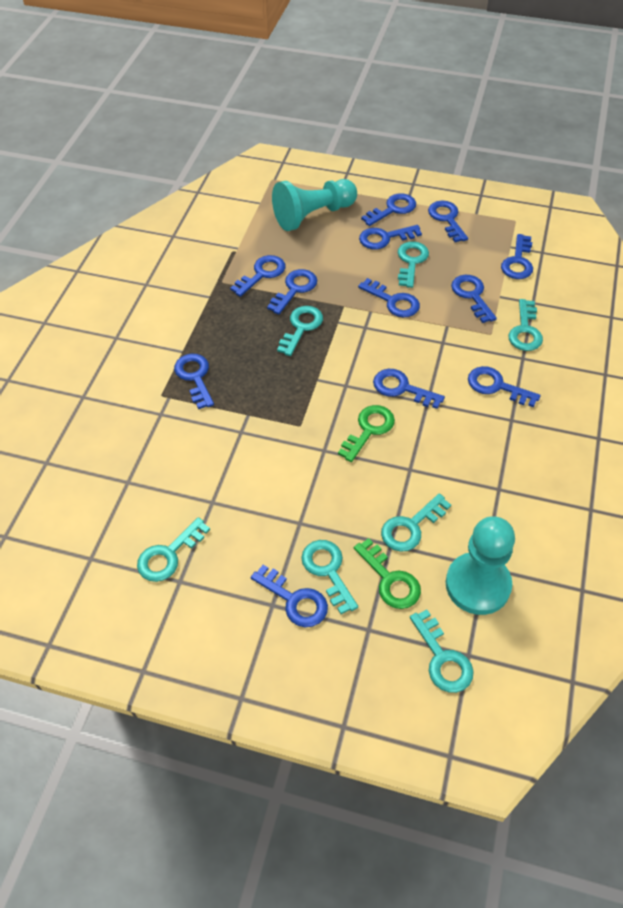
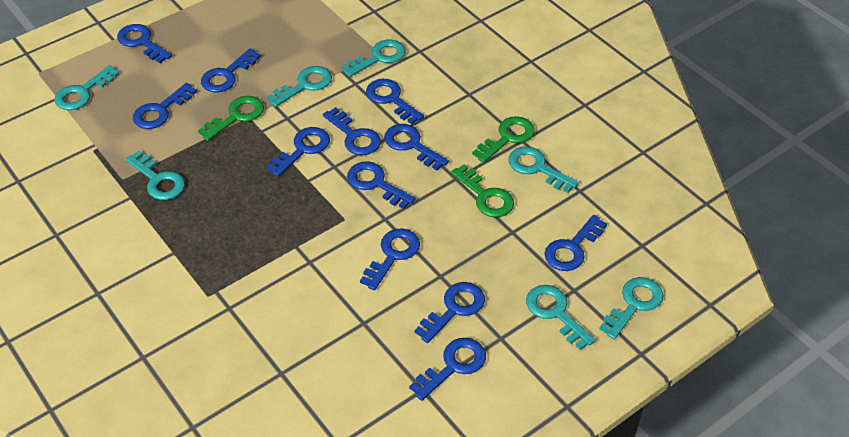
green key: [338,405,395,462] [354,538,421,609] = 2 -> [198,96,264,141] [451,164,514,217] [472,116,535,163] = 3
turquoise pawn: [272,179,357,231] [446,516,515,615] = 2 -> none = 0

